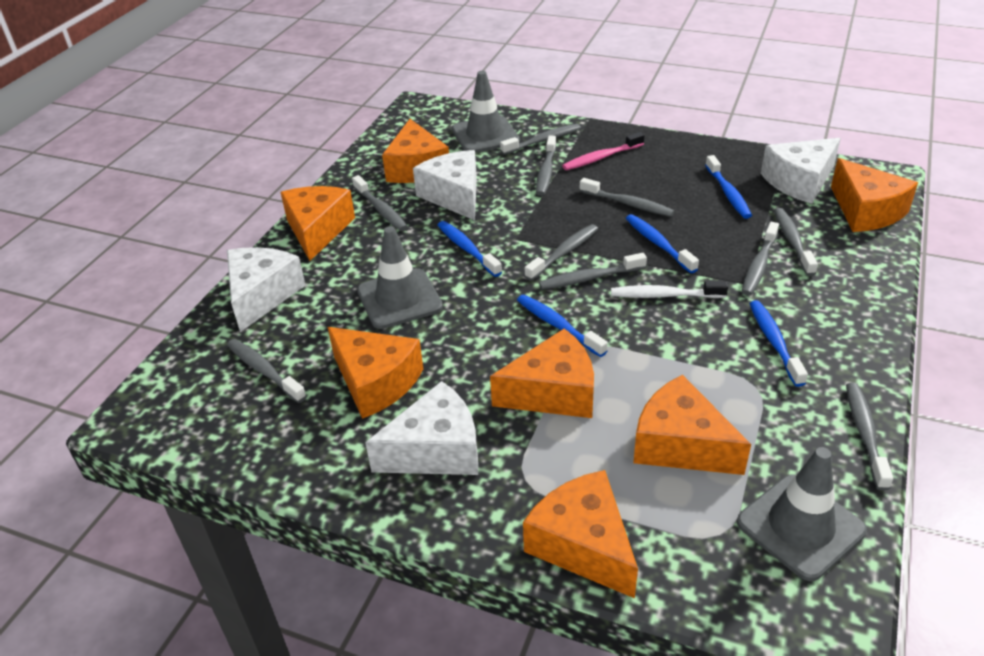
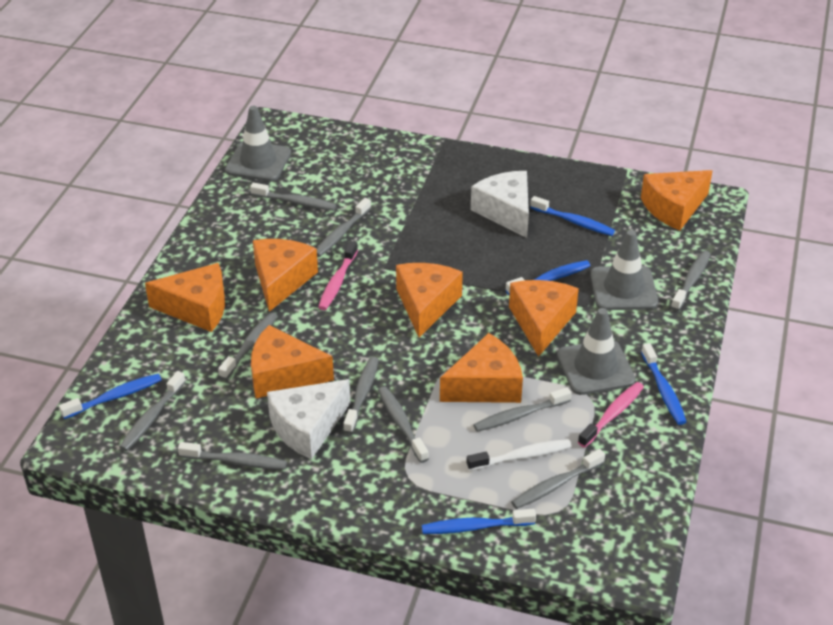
pink toothbrush: [562,132,645,170] = 1 -> [318,241,358,310] [578,382,644,448] = 2
white cheese: [227,247,306,332] [365,381,478,475] [413,150,477,220] [761,138,841,204] = 4 -> [267,379,350,459] [471,171,529,238] = 2

